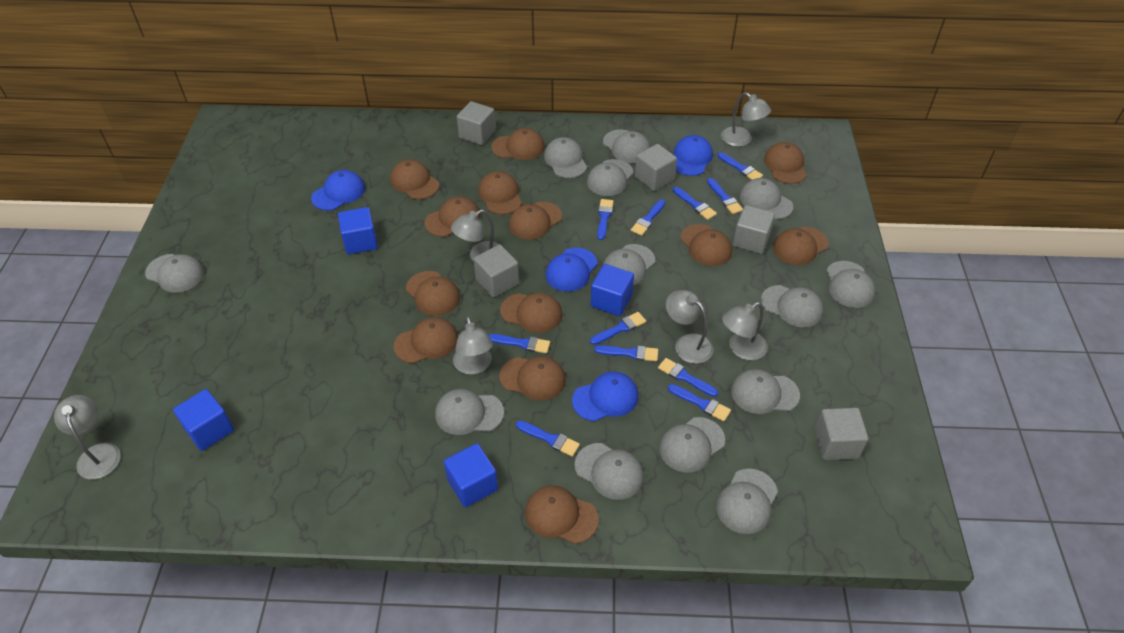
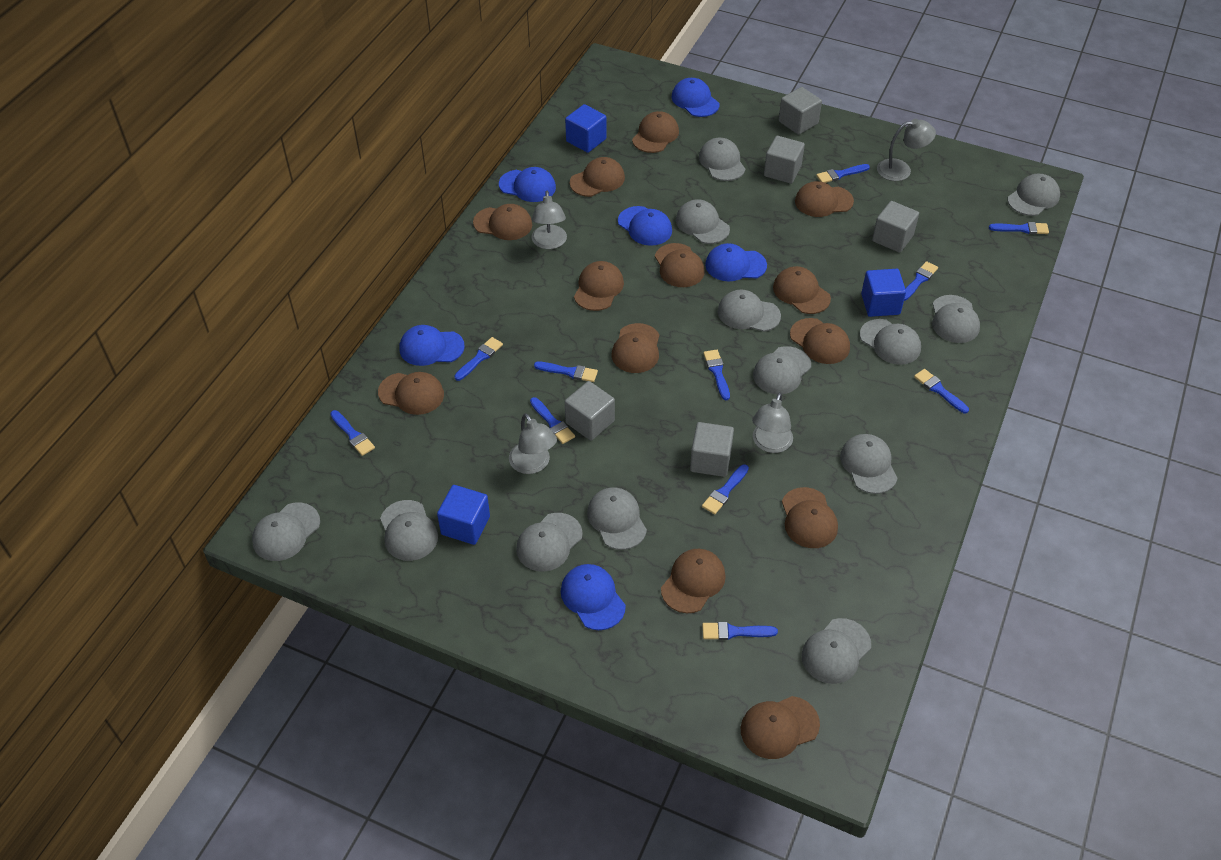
blue cap: [311,170,365,211] [545,247,598,292] [572,372,638,421] [674,135,713,176] = 4 -> [399,325,465,366] [499,167,556,202] [561,564,626,630] [618,206,672,246] [672,78,719,117] [705,243,767,281] = 6
blue cube: [173,389,234,451] [338,207,378,254] [444,443,498,507] [591,264,634,316] = 4 -> [437,485,490,545] [565,104,606,153] [861,269,906,317] = 3
grey lamp: [54,395,121,479] [451,210,499,262] [453,316,493,375] [666,290,714,364] [721,92,771,147] [722,302,768,360] = 6 -> [509,413,557,474] [532,191,567,249] [752,392,793,453] [877,119,936,181] = 4

